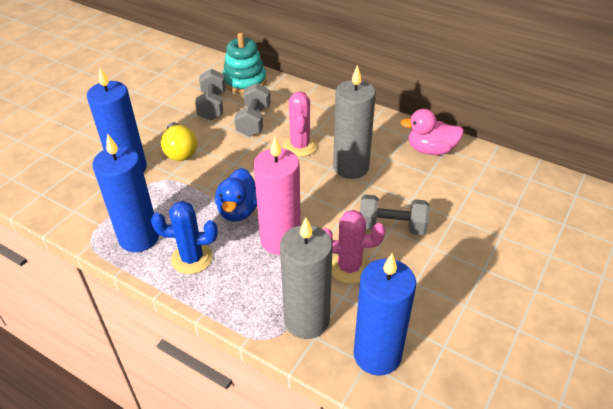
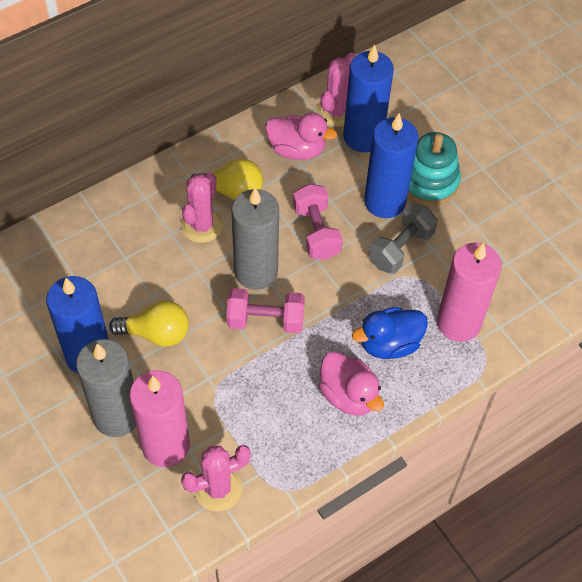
blue cactus: [151,201,218,274] = 1 -> none = 0
grey dumbbell: [195,69,226,121] [234,83,271,137] [360,194,430,235] = 3 -> [369,203,438,274] = 1
pink cactus: [283,92,317,157] [323,210,385,284] = 2 -> [181,172,223,243] [181,445,251,511] [316,53,355,127] = 3
pink candle: [253,136,301,255] = 1 -> [130,370,190,467] [437,243,502,342] = 2
pink duck: [401,109,464,155] = 1 -> [265,112,337,160] [319,352,384,416] = 2
pink dumbbell: none = 0 -> [227,288,305,334] [293,184,343,260] = 2
yellow light bulb: [161,122,197,161] = 1 -> [109,301,189,347] [190,159,263,200] = 2

